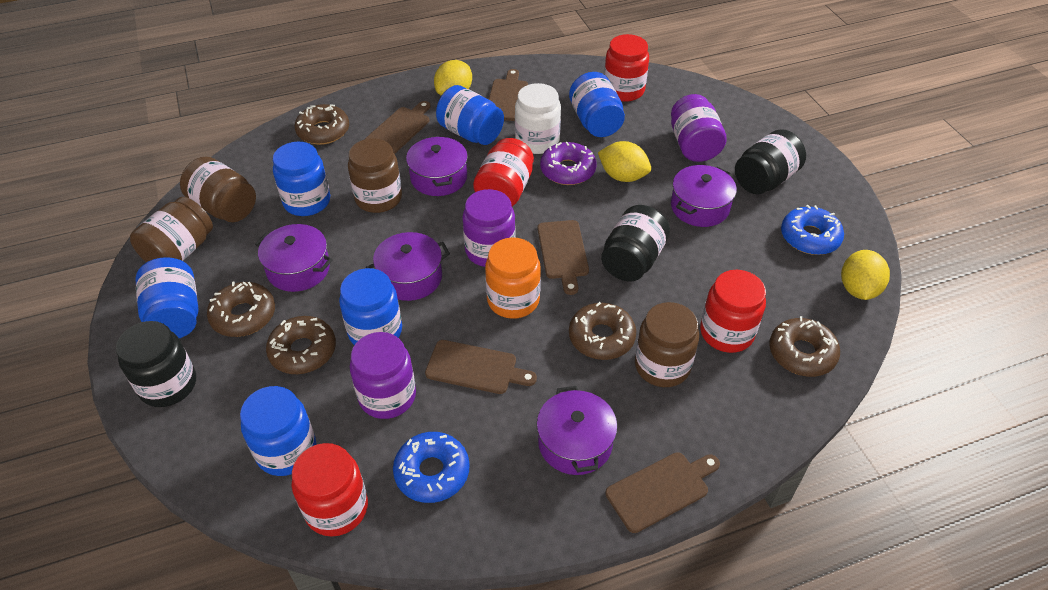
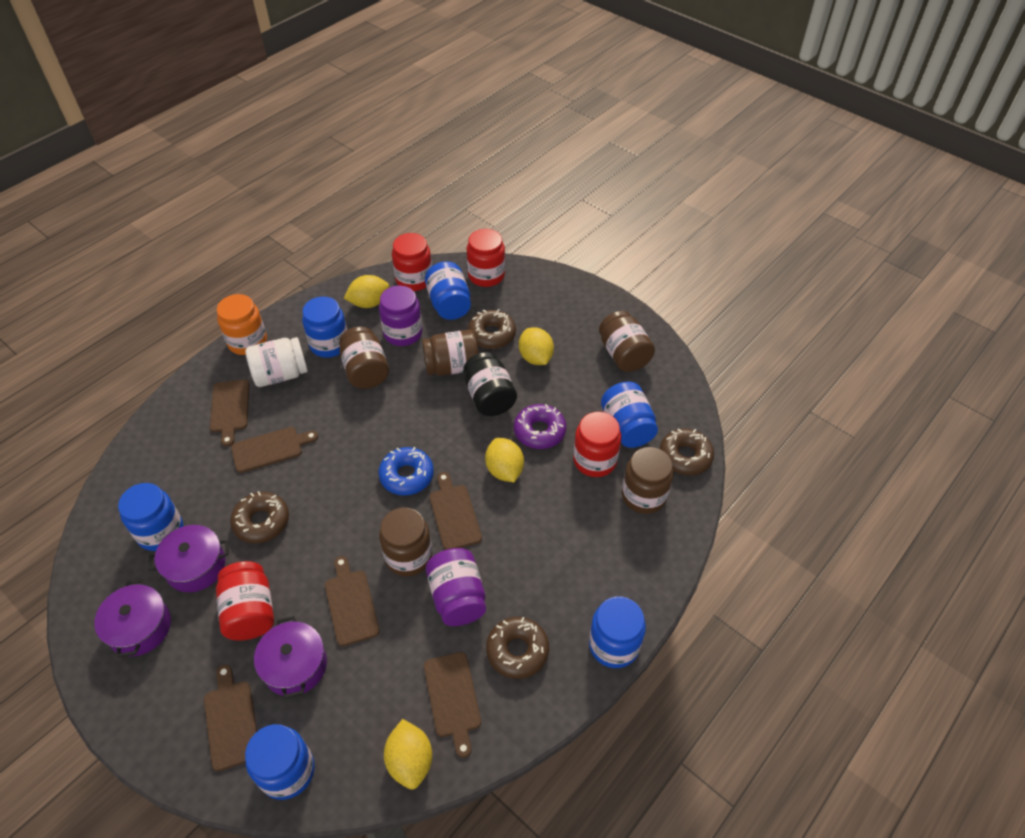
black jar: [116,321,196,407] [601,205,670,282] [735,129,806,194] = 3 -> [463,352,517,416] = 1
blue donut: [393,432,470,503] [781,205,844,255] = 2 -> [379,447,434,495] = 1
brown cutting board: [365,101,431,154] [425,340,537,394] [489,69,528,121] [538,220,589,295] [605,452,720,533] = 5 -> [204,665,257,772] [210,379,249,447] [231,427,318,473] [325,556,380,647] [424,652,481,758] [429,472,482,550] = 6
brown donut: [207,281,275,337] [266,316,336,374] [294,104,349,145] [569,302,636,360] [769,316,840,377] = 5 -> [230,491,289,544] [468,309,516,349] [486,617,549,679] [660,428,714,475] = 4
brown jar: [130,197,213,262] [180,157,256,222] [348,138,402,213] [635,302,699,387] = 4 -> [339,326,389,389] [379,507,432,576] [422,330,479,376] [599,311,655,372] [622,447,673,514] = 5
purple jar: [350,332,416,419] [462,189,516,267] [671,94,727,162] = 3 -> [379,285,423,346] [426,548,486,626] = 2
purple pot: [255,224,333,292] [366,232,450,301] [406,136,468,196] [537,386,617,475] [671,165,737,227] = 5 -> [94,579,171,657] [149,525,229,592] [254,616,327,699] = 3
yellow lemon: [434,60,472,96] [598,141,651,182] [841,250,890,300] = 3 -> [344,275,390,308] [384,719,432,789] [485,438,524,482] [519,327,554,365] = 4

